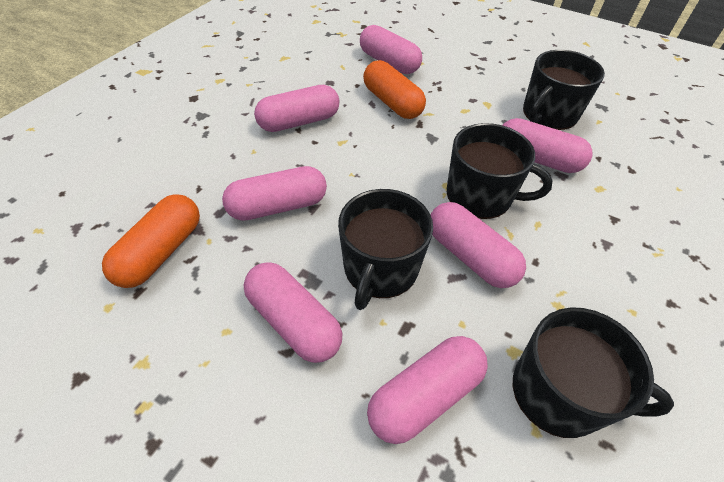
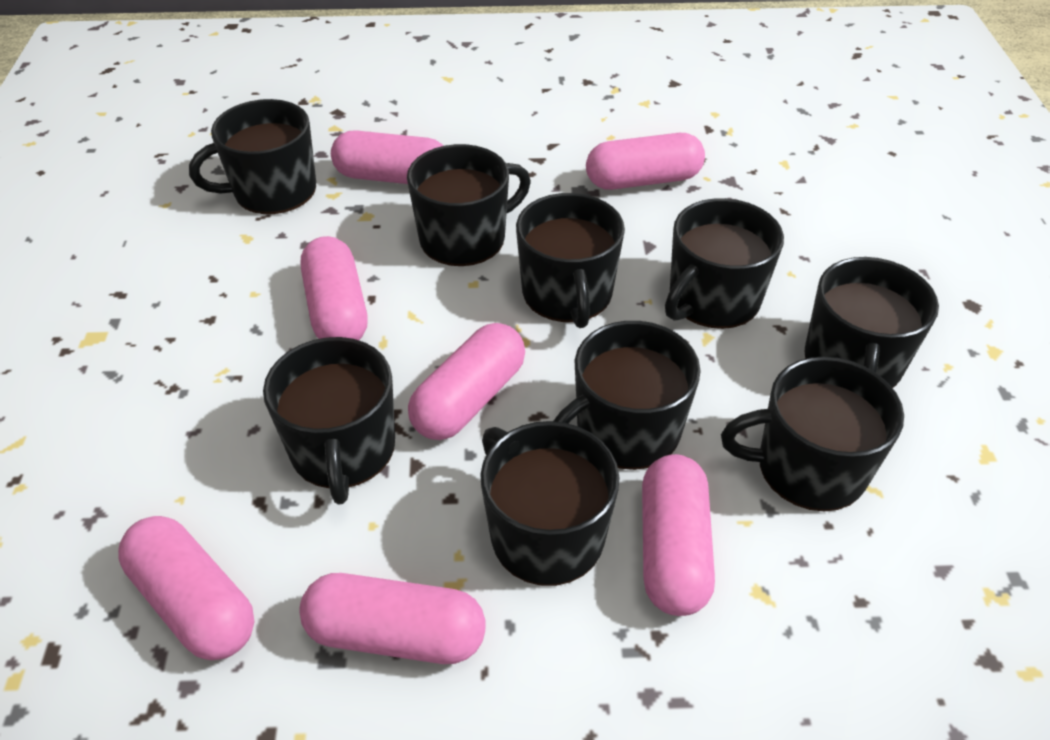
black mug: [338,189,433,310] [447,123,553,219] [513,307,674,438] [523,50,605,130] = 4 -> [189,99,316,214] [263,337,395,505] [407,144,531,266] [480,421,620,586] [516,193,625,328] [554,321,701,470] [665,198,784,329] [721,356,904,511] [805,257,939,388] = 9
orange capsule: [102,194,200,288] [363,60,426,119] = 2 -> none = 0

